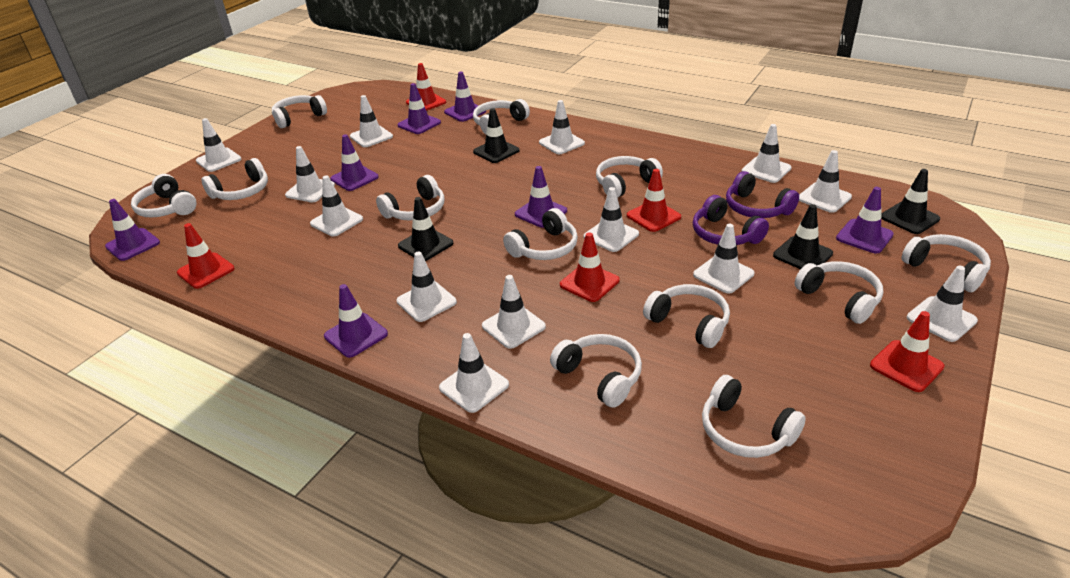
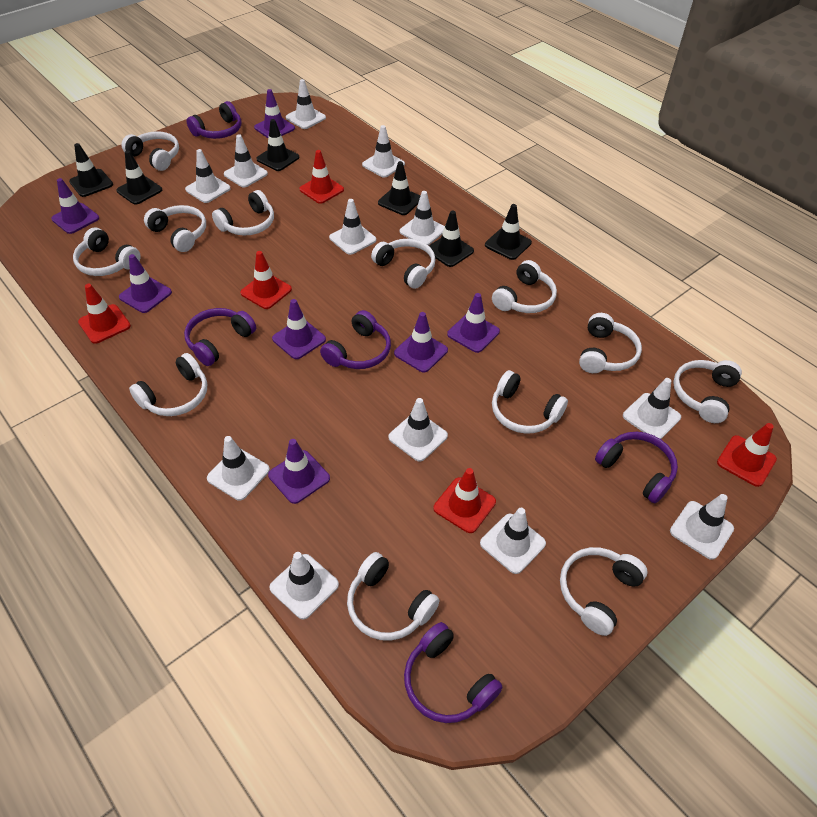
black traffic cone: [398,197,453,261] [473,108,520,163] [773,204,833,269] [881,169,940,234] = 4 -> [69,143,113,197] [116,150,162,204] [256,119,299,171] [378,161,420,215] [429,211,474,267] [485,204,532,260] = 6
purple headphones: [693,195,769,245] [726,171,799,218] = 2 -> [184,308,256,366] [187,101,241,139] [320,310,391,369] [404,622,503,723] [595,432,678,503] = 5
white traffic cone: [196,118,241,172] [285,146,335,203] [310,175,363,236] [350,95,393,147] [396,251,457,322] [439,333,509,413] [482,275,546,349] [539,100,585,154] [584,187,639,252] [693,224,754,294] [742,124,792,183] [799,150,852,213] [907,266,978,342] = 13 -> [185,149,231,203] [207,436,270,501] [224,134,268,187] [270,552,339,619] [286,79,326,129] [329,199,376,255] [362,125,405,178] [388,398,448,461] [400,191,445,245] [480,508,546,574] [623,378,681,439] [670,494,734,560] = 12

